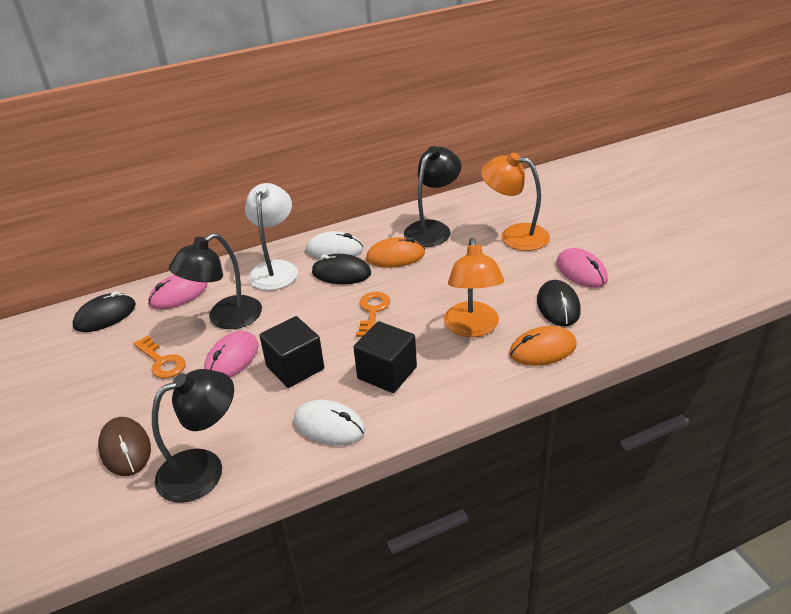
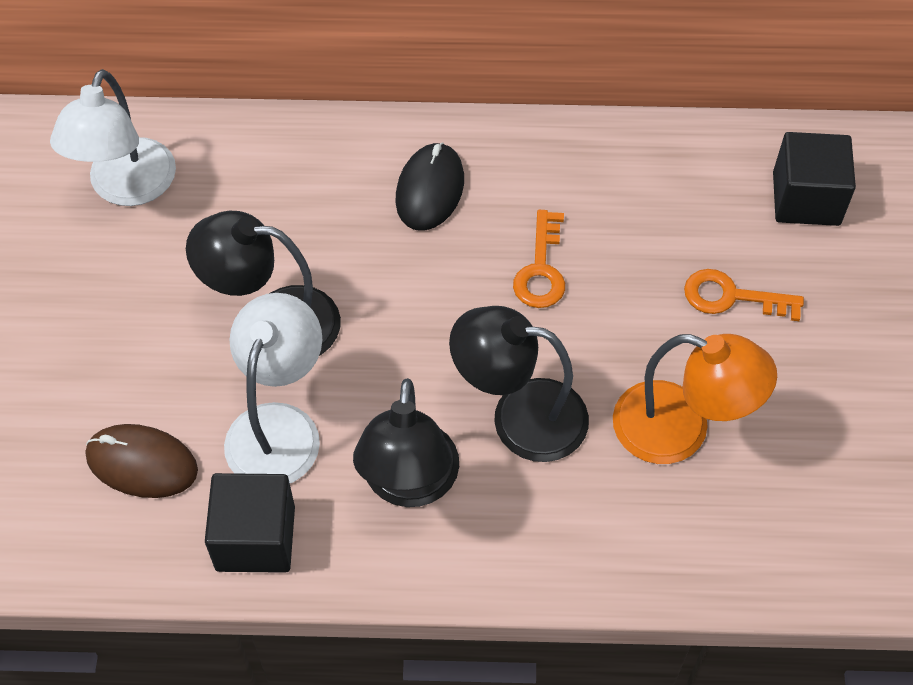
black mouse: [73,291,136,332] [312,254,371,284] [537,280,581,326] = 3 -> [396,142,464,231] = 1
orange lamp: [444,238,504,337] [481,153,550,251] = 2 -> [613,334,777,464] = 1
orange mouse: [366,237,425,267] [509,326,577,366] = 2 -> none = 0
pink mouse: [148,275,208,309] [204,331,258,378] [557,248,608,288] = 3 -> none = 0
white lamp: [245,183,298,290] = 1 -> [50,69,176,206] [224,293,322,483] = 2
white mouse: [294,400,365,446] [306,231,363,259] = 2 -> none = 0

